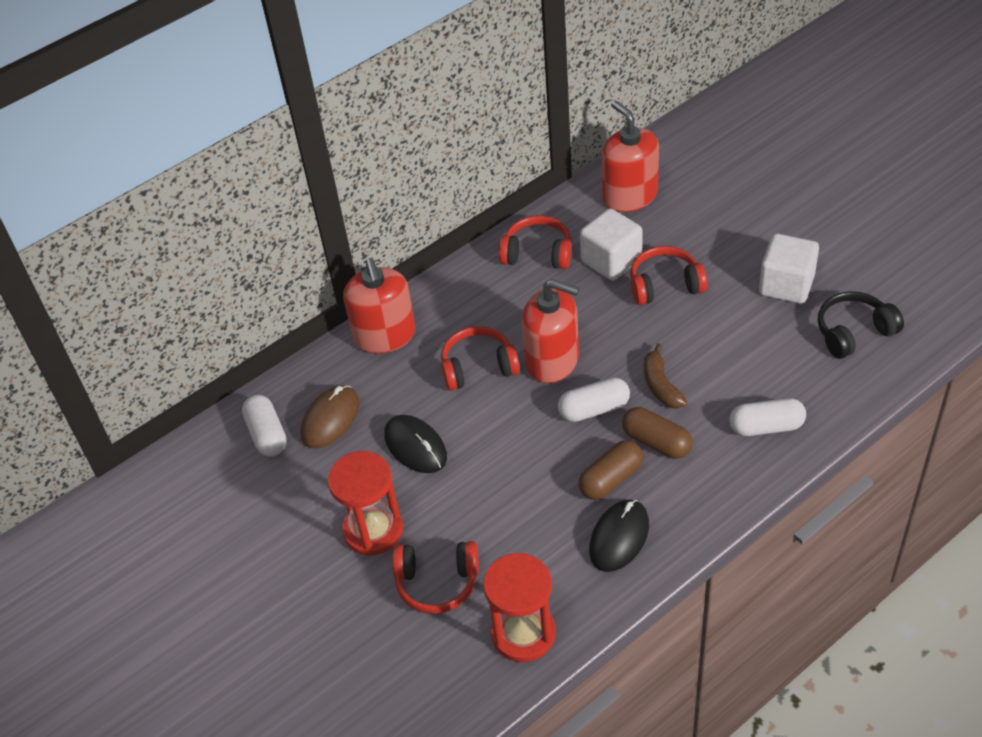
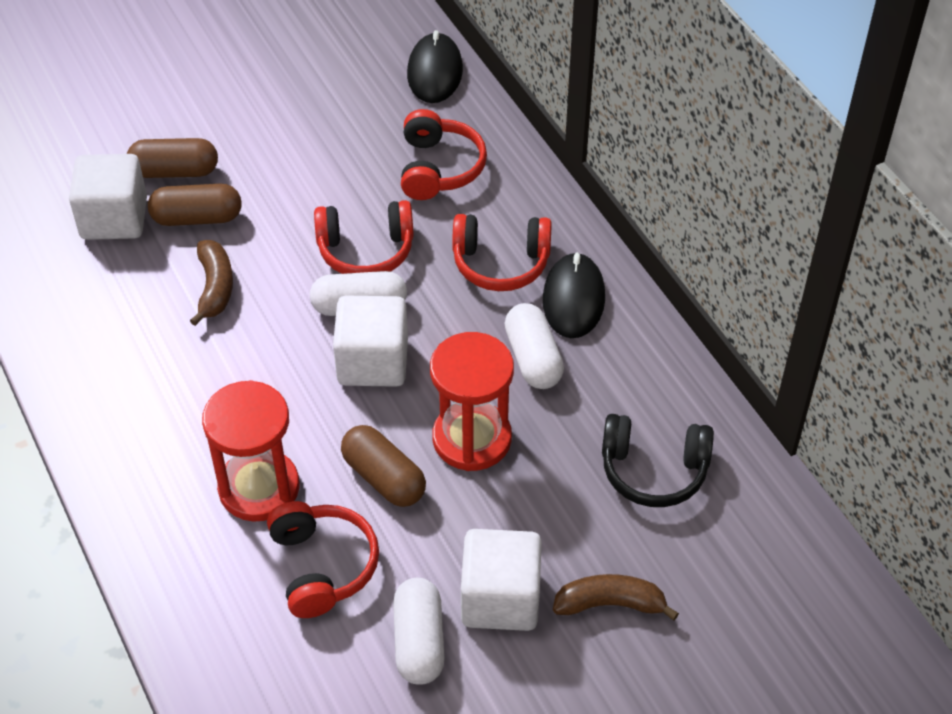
brown banana: [644,344,688,409] = 1 -> [190,240,233,326] [553,574,679,620] = 2
brown capsule: [579,440,643,500] [622,407,693,459] = 2 -> [127,138,218,178] [148,183,242,226] [341,425,426,507] = 3
brown mouse: [301,385,359,448] = 1 -> none = 0
red soap dispenser: [343,258,416,354] [522,279,579,383] [601,100,659,212] = 3 -> none = 0
white cube: [580,208,643,281] [759,234,819,304] = 2 -> [69,154,147,240] [333,295,408,387] [461,529,542,631] = 3

